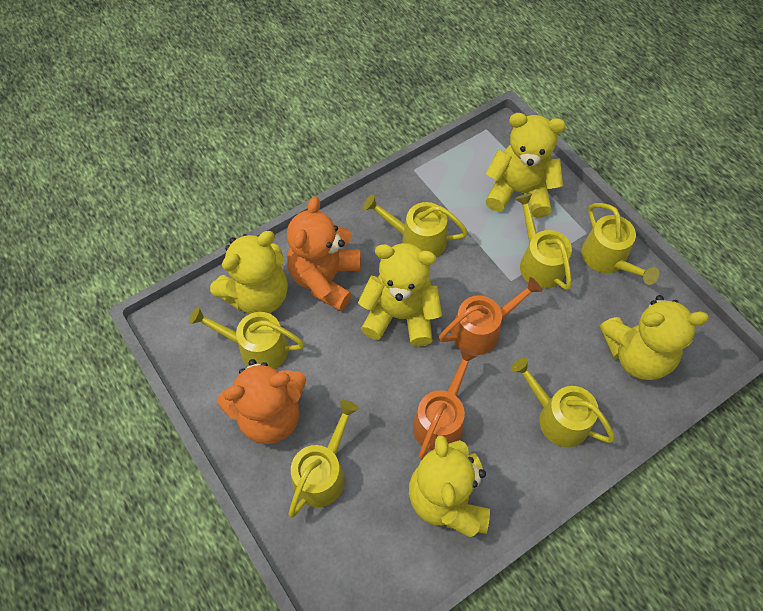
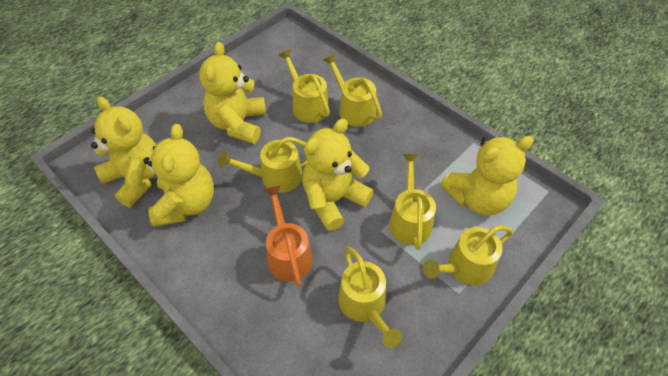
orange teddy bear: [217,359,306,444] [287,197,361,311] = 2 -> none = 0
orange watering can: [413,347,478,460] [439,277,542,355] = 2 -> [264,185,313,287] = 1

